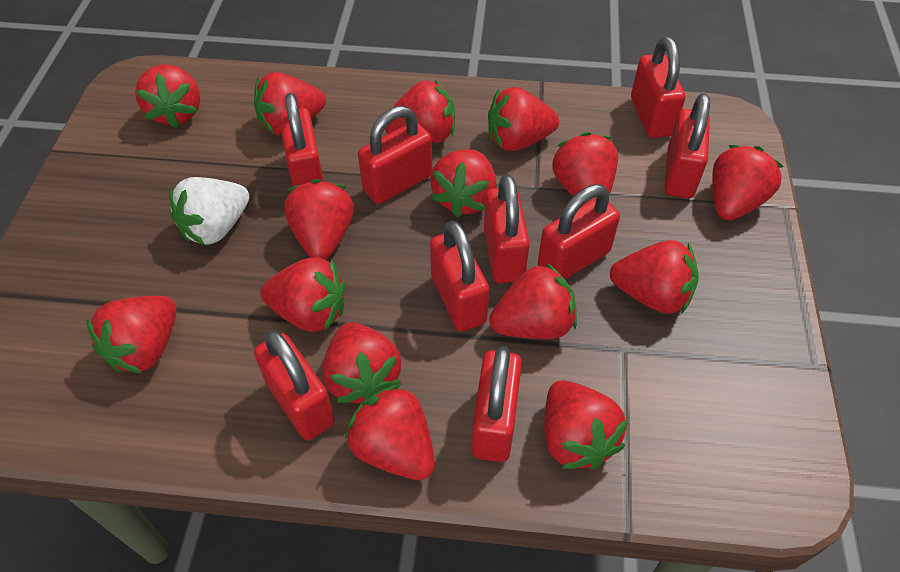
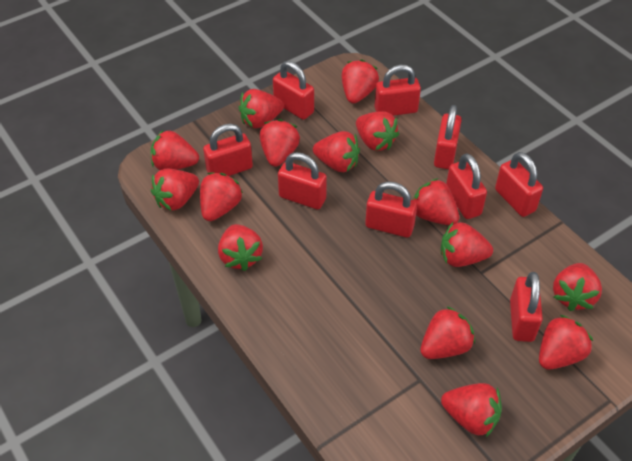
white strawberry: [169,177,249,245] = 1 -> none = 0

